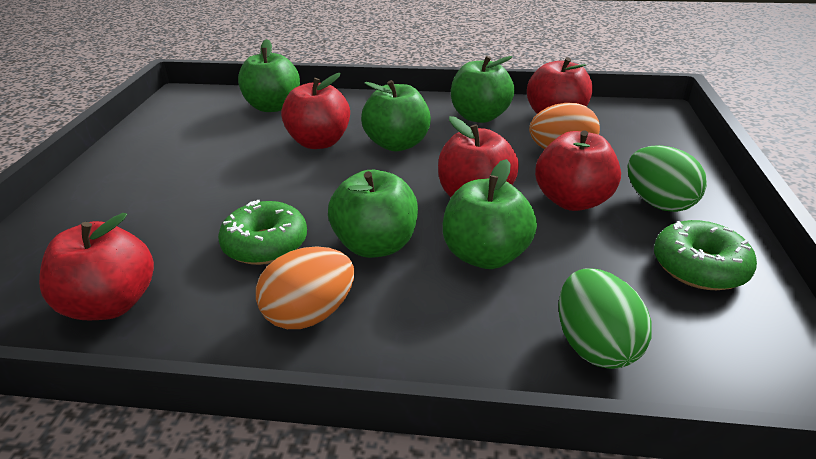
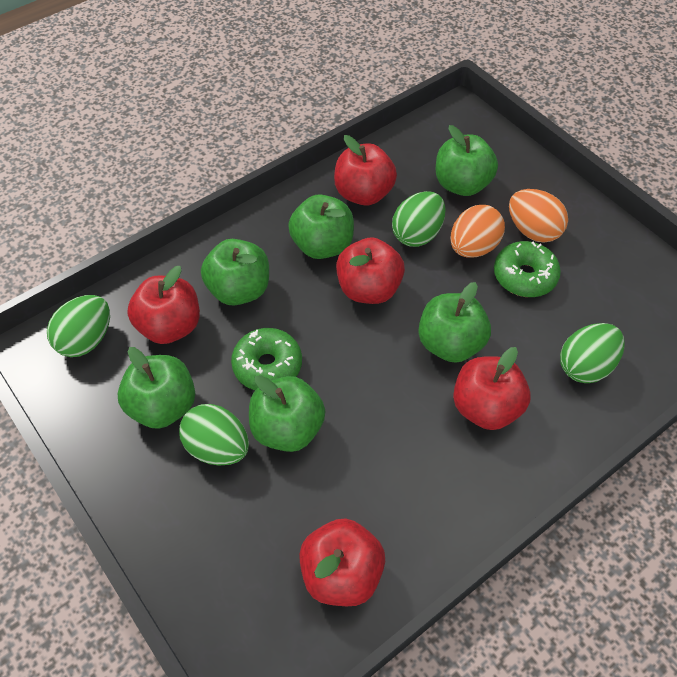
green apple: [238,39,300,112] [328,170,418,258] [361,80,431,151] [443,159,537,269] [451,56,515,123] = 5 -> [117,347,195,429] [201,239,269,306] [249,375,325,452] [288,194,354,259] [418,282,491,363] [436,125,498,196] = 6
green egg: [558,268,652,369] [628,145,707,212] = 2 -> [47,295,110,357] [179,404,249,465] [392,191,446,247] [560,323,625,383] = 4

